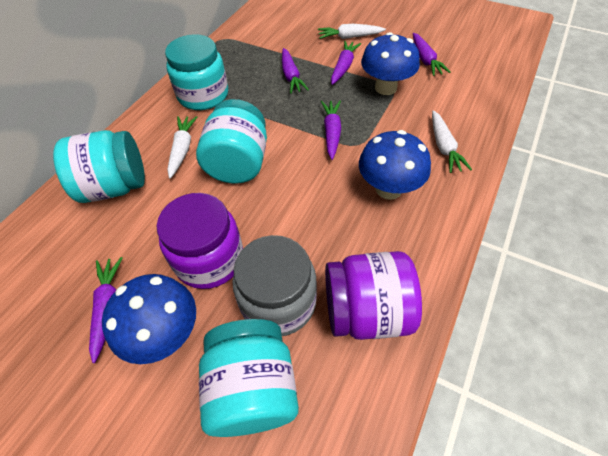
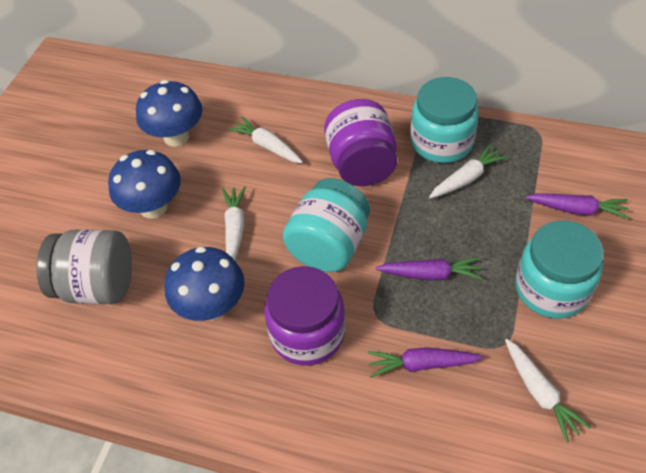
purple carrot: [89,257,122,363] [282,48,309,94] [321,101,341,160] [331,41,361,85] [413,33,451,76] = 5 -> [368,347,483,378] [376,257,483,280] [525,193,629,219] = 3
turquoise jar: [53,130,145,203] [165,34,228,110] [196,99,267,184] [199,319,299,437] = 4 -> [283,178,370,272] [410,77,479,163] [515,221,604,319] = 3
white carrot: [167,116,197,178] [318,24,386,39] [432,110,472,173] = 3 -> [222,186,246,260] [227,116,303,163] [429,144,507,198] [505,339,591,442] = 4

